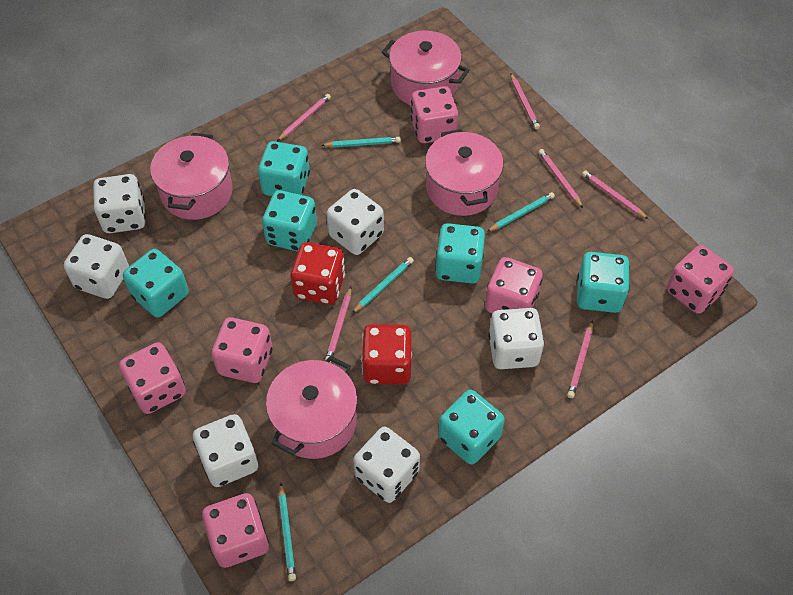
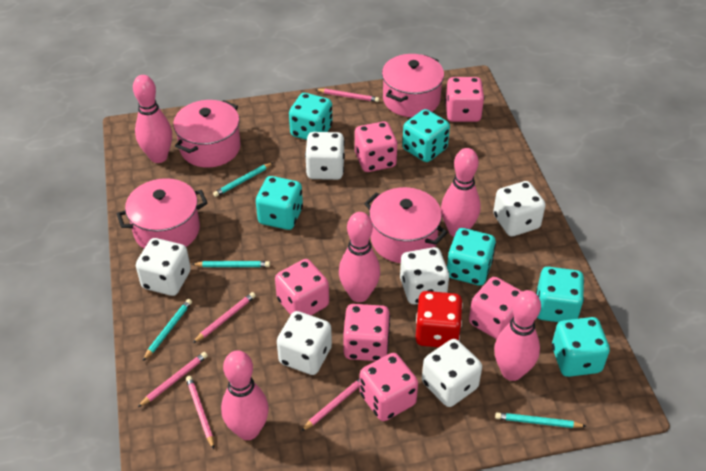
pink bowling pin: none = 0 -> [133,75,172,163] [221,350,269,440] [339,212,380,302] [441,148,481,237] [494,290,541,381] = 5
pink pencil: [277,94,331,141] [325,287,352,363] [510,73,540,130] [538,149,583,208] [567,320,593,398] [582,170,648,219] = 6 -> [138,352,208,407] [186,376,214,449] [193,292,256,343] [301,378,360,431] [315,89,379,102] = 5
red dice: [291,242,345,305] [361,324,412,385] = 2 -> [415,291,463,347] = 1

